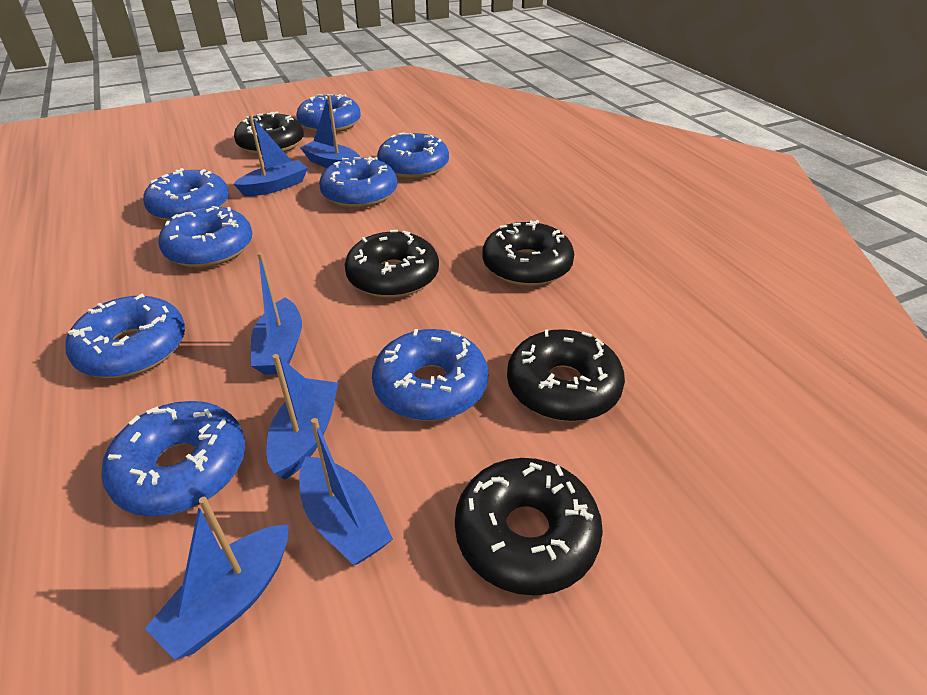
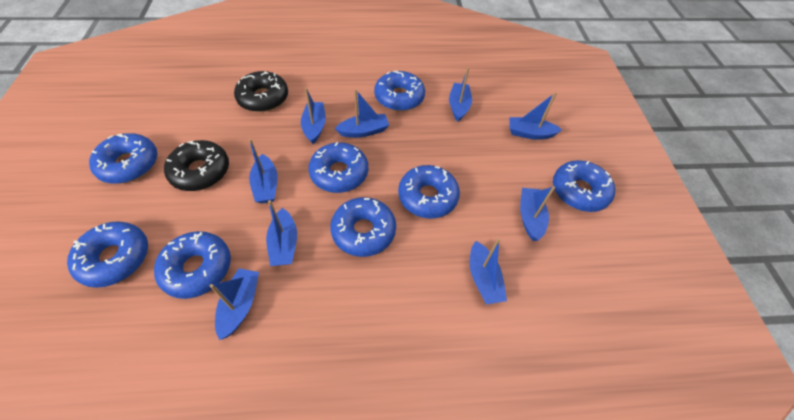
black donut: [234,111,304,155] [345,230,439,298] [455,458,603,596] [482,220,574,286] [507,329,625,422] = 5 -> [164,140,229,191] [234,71,288,112] = 2
blue boat: [145,497,289,660] [234,115,308,197] [251,252,302,375] [267,354,338,480] [299,418,393,565] [300,95,360,168] = 6 -> [210,268,259,340] [249,139,278,203] [266,200,297,266] [301,88,326,144] [335,89,389,138] [449,67,472,122] [470,239,507,305] [509,92,562,140] [520,186,555,241] = 9

